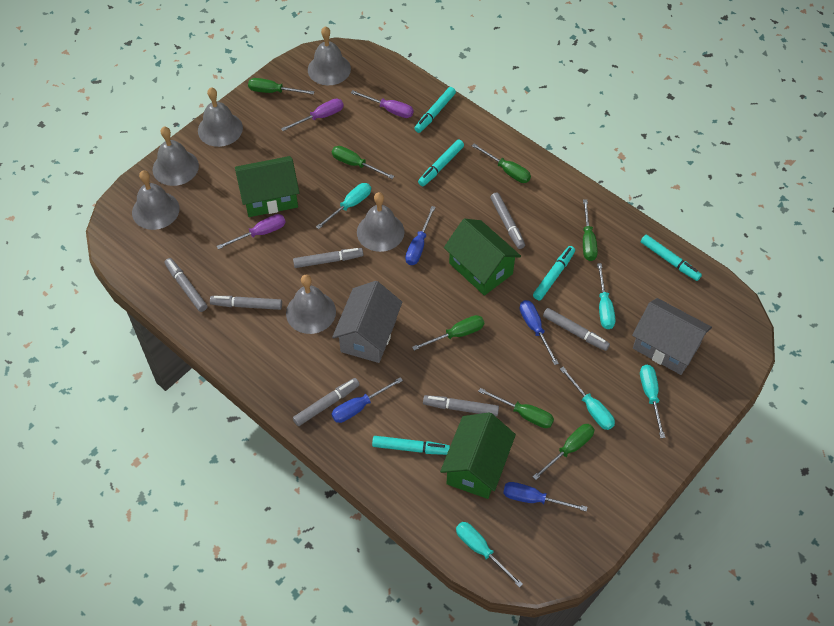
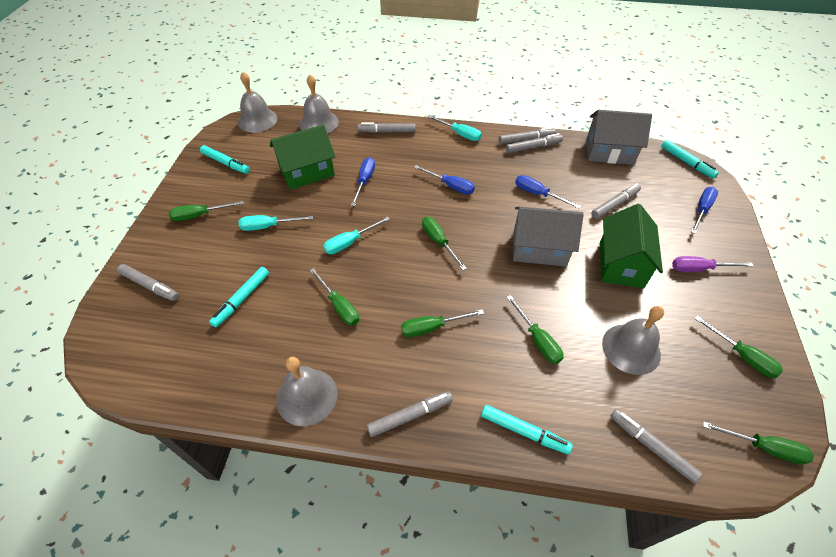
green house: [235,156,299,217] [440,412,516,499] [444,219,521,296] = 3 -> [270,124,335,190] [600,204,663,288] = 2
grey bell: [132,170,180,230] [153,127,199,186] [198,87,243,147] [286,275,336,334] [308,26,351,85] [357,192,405,252] = 6 -> [238,72,277,132] [276,357,338,426] [299,75,339,133] [602,306,664,375] = 4
purple screwdriver: [216,214,286,249] [281,99,344,131] [351,90,414,118] = 3 -> [672,256,753,272] = 1
turquoise marker: [372,436,450,455] [414,87,456,133] [418,140,464,186] [533,246,575,300] [641,234,702,281] = 5 -> [200,145,250,174] [209,267,269,328] [481,405,573,455] [661,140,719,179] = 4
turquoise screwdriver: [316,183,371,229] [456,522,523,588] [560,367,615,430] [597,263,615,329] [640,365,665,438] = 5 -> [238,215,313,231] [323,217,390,254] [427,115,482,141] = 3

